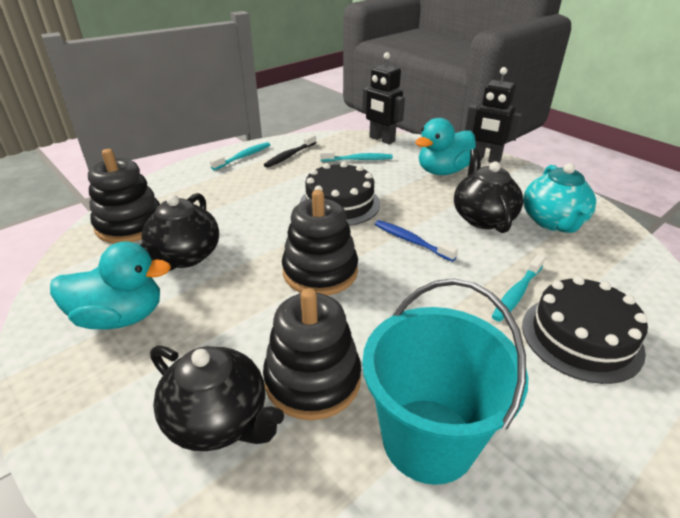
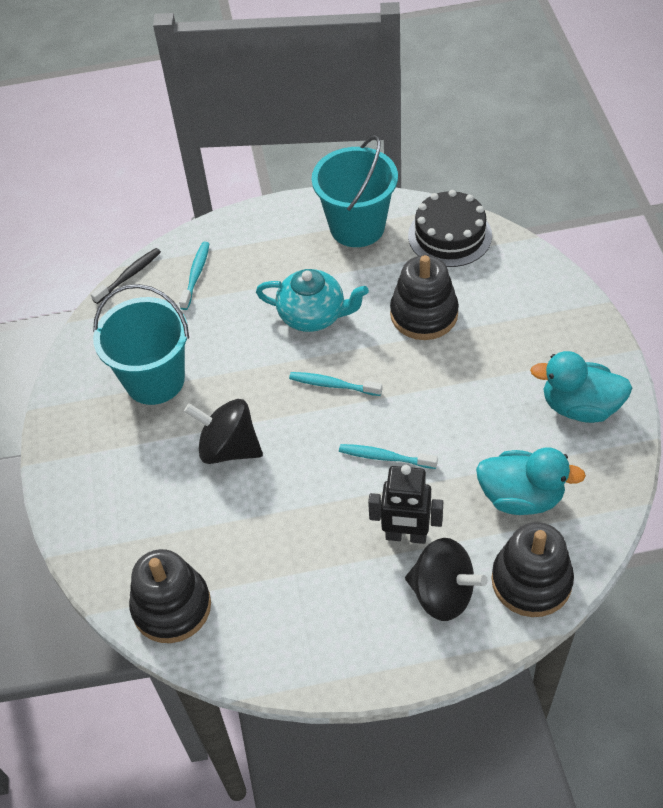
black cake: [300,162,380,226] [522,276,648,384] = 2 -> [408,190,492,267] = 1
black robot: [362,52,405,144] [465,67,522,163] = 2 -> [368,465,443,544] = 1
black spinning top: none = 0 -> [184,399,263,464] [405,538,488,621] = 2
black teapot: [140,193,219,271] [150,345,284,451] [454,149,523,233] = 3 -> none = 0
blue toothbrush: [375,220,458,262] = 1 -> none = 0
turquoise bucket: [362,278,528,485] = 1 -> [93,284,189,405] [312,135,398,247] = 2

